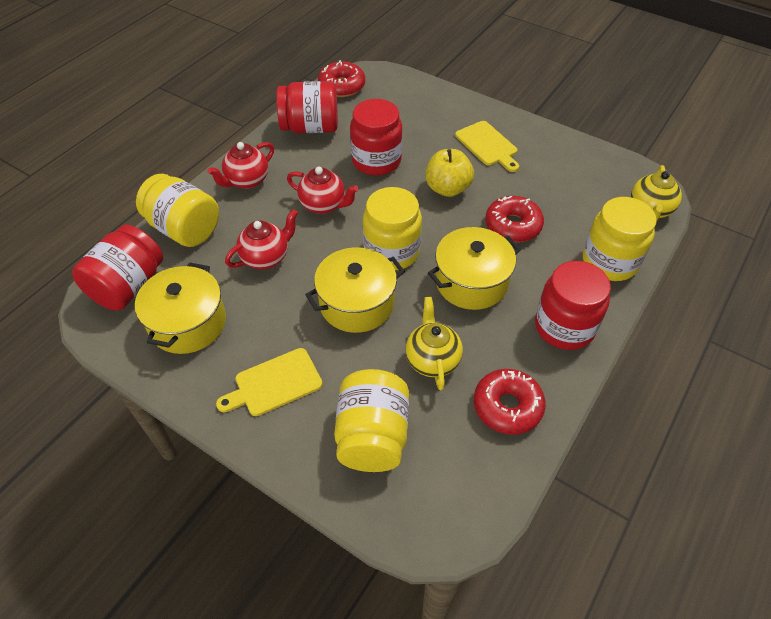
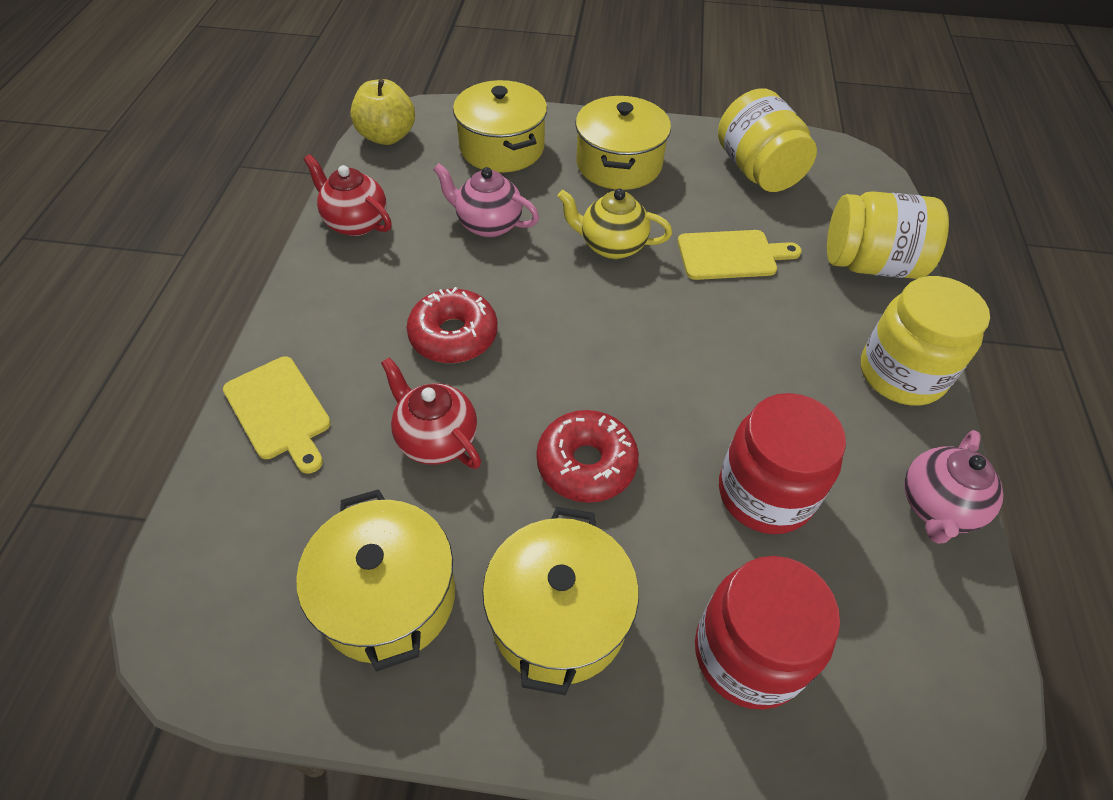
pink teapot: none = 0 -> [433,163,539,238] [904,430,1003,544] = 2
red donut: [318,60,365,97] [474,369,546,435] [485,196,544,242] = 3 -> [407,287,498,363] [536,410,639,503] = 2
red jar: [72,225,163,310] [276,81,338,133] [350,99,402,175] [535,261,611,350] = 4 -> [695,556,840,710] [719,393,846,534] = 2
red teapot: [207,142,274,189] [225,209,298,269] [287,167,359,214] = 3 -> [304,154,392,236] [381,357,481,469] = 2
yellow jar: [136,174,219,247] [334,369,409,472] [363,187,422,270] [583,197,656,281] = 4 -> [718,88,817,192] [827,191,949,279] [861,276,990,406] = 3
yellow pot: [135,262,226,354] [305,247,405,333] [428,227,521,310] = 3 -> [296,489,455,671] [453,80,547,173] [482,507,639,695] [575,96,671,190] = 4
yellow teapot: [406,297,463,390] [631,165,682,221] = 2 -> [558,189,672,259] = 1

